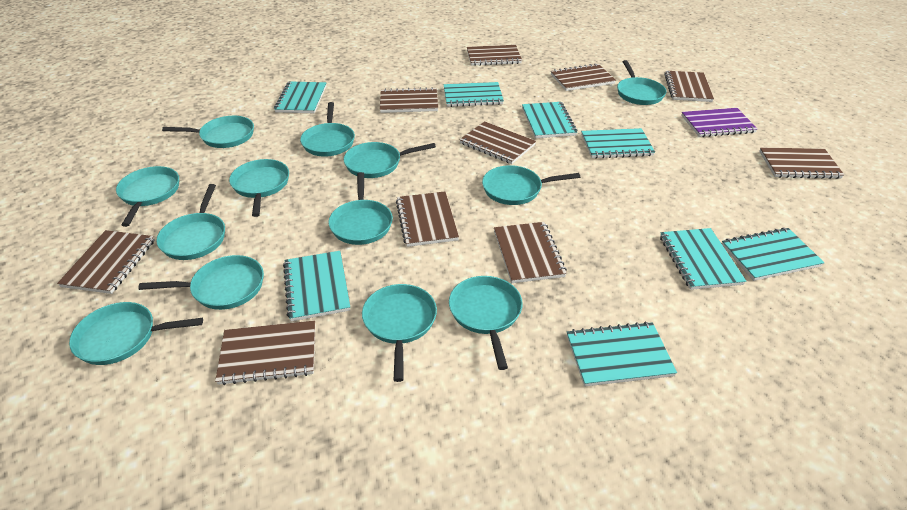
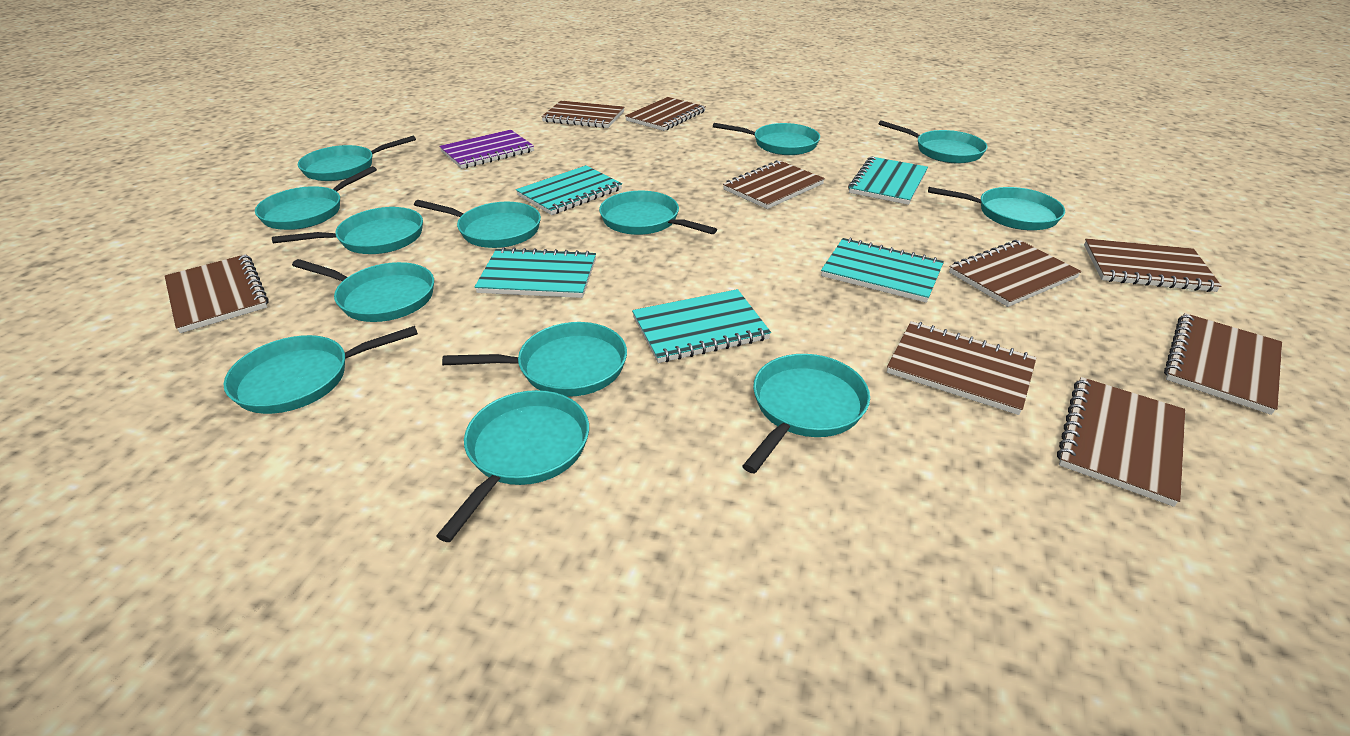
brown notebook: [57,230,155,294] [215,321,315,385] [380,87,438,113] [396,192,459,247] [460,121,536,164] [467,45,522,66] [494,222,567,283] [551,63,616,91] [665,71,714,102] [759,148,844,179] = 10 -> [164,254,269,333] [541,101,624,128] [625,97,706,131] [723,160,825,209] [887,321,1036,415] [949,240,1082,307] [1057,377,1185,507] [1084,239,1222,292] [1164,313,1282,415] = 9
turquoise notebook: [274,81,326,113] [283,251,350,322] [444,82,504,107] [522,102,577,138] [567,321,677,386] [581,128,655,159] [660,228,746,290] [722,228,824,281] = 8 -> [475,247,596,298] [516,165,622,215] [632,289,771,363] [821,238,944,303] [848,156,928,205] = 5

